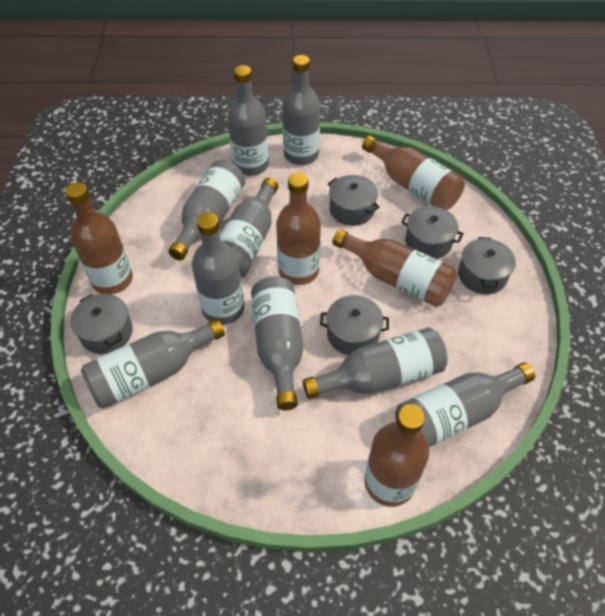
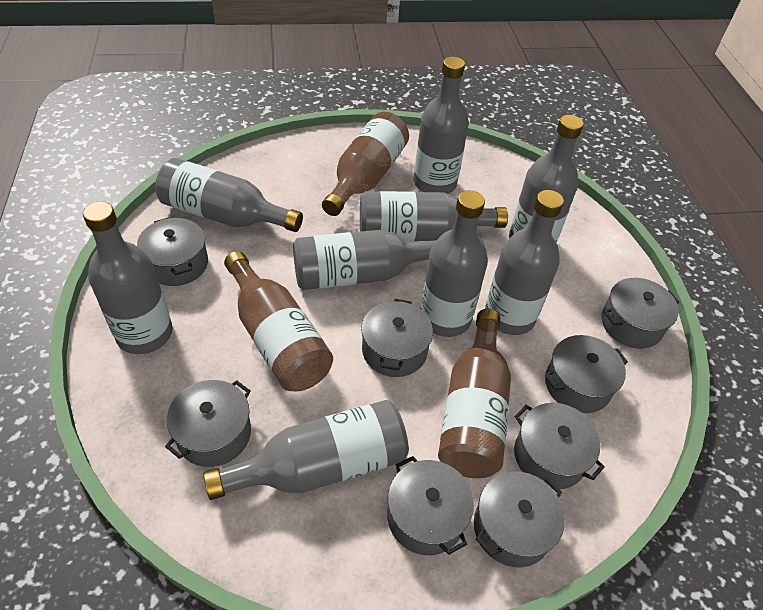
brown bottle: [66,183,133,294] [276,173,321,285] [332,229,457,307] [362,136,465,210] [365,404,429,507] = 5 -> [224,251,333,391] [322,112,409,216] [438,309,511,478] = 3
grey pot: [70,294,133,354] [320,295,389,355] [328,175,380,226] [401,206,464,259] [458,237,516,294] = 5 -> [137,217,208,286] [165,380,251,467] [361,299,433,377] [387,456,474,555] [474,471,565,567] [514,403,605,489] [545,335,628,413] [601,278,679,349] = 8

